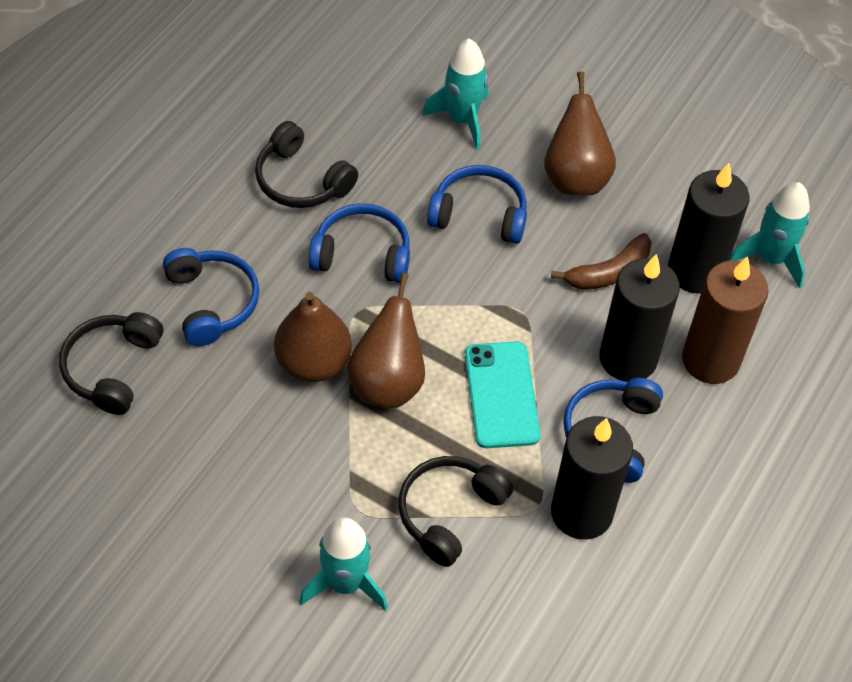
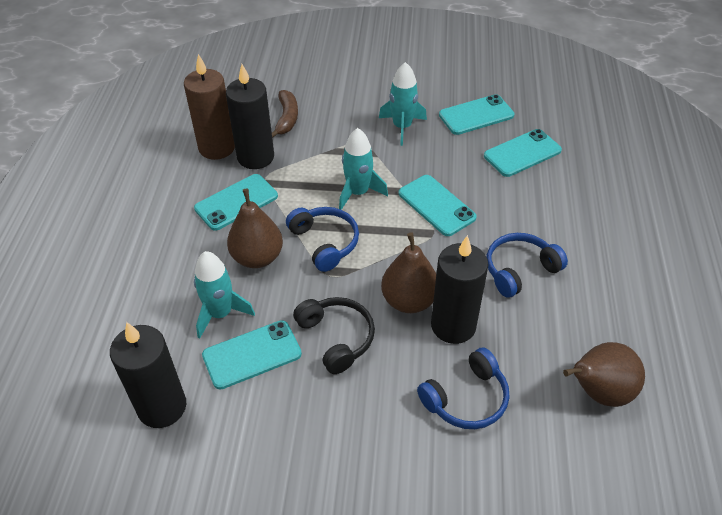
black headphones: [59,312,163,415] [255,121,358,208] [398,456,513,567] = 3 -> [293,297,375,374] = 1
blue headphones: [163,248,259,346] [308,203,410,283] [427,165,527,244] [563,378,663,483] = 4 -> [286,207,359,272] [417,348,509,429] [486,233,568,298] = 3
turquoise phone: [465,341,541,448] = 1 -> [194,174,278,231] [202,320,302,390] [399,175,477,236] [439,94,515,135] [484,129,562,177] = 5

